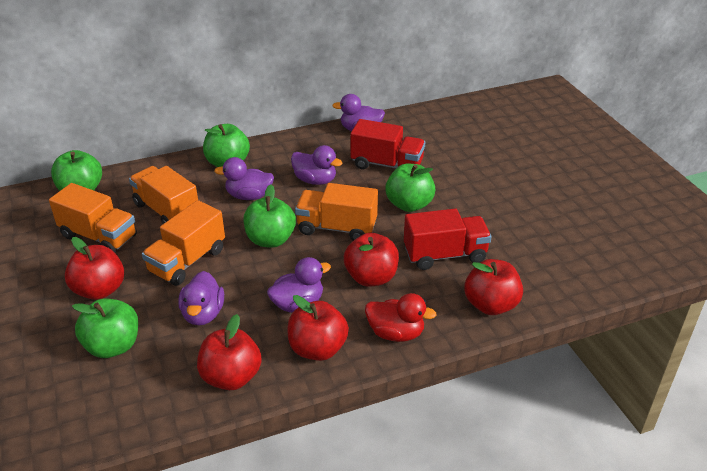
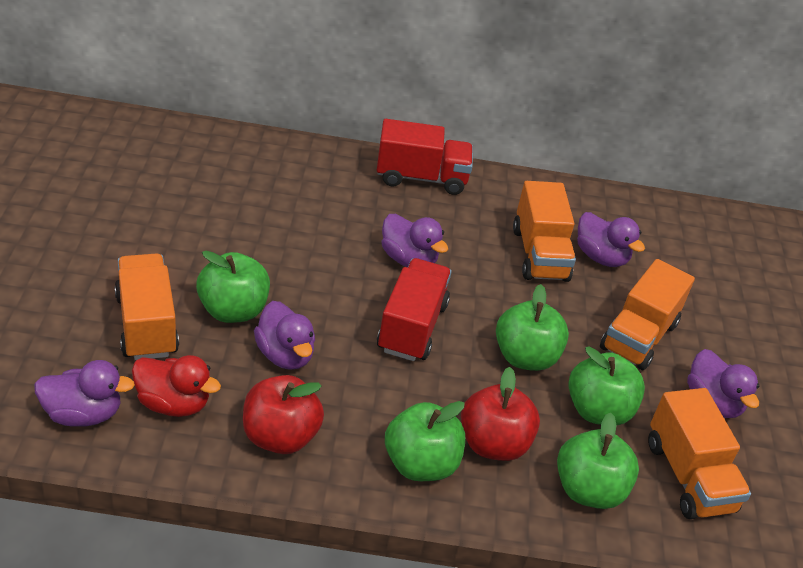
red apple: [65,237,124,300] [197,314,262,390] [288,295,349,361] [344,233,399,286] [464,259,523,315] = 5 -> [243,375,324,454] [461,367,540,461] = 2

